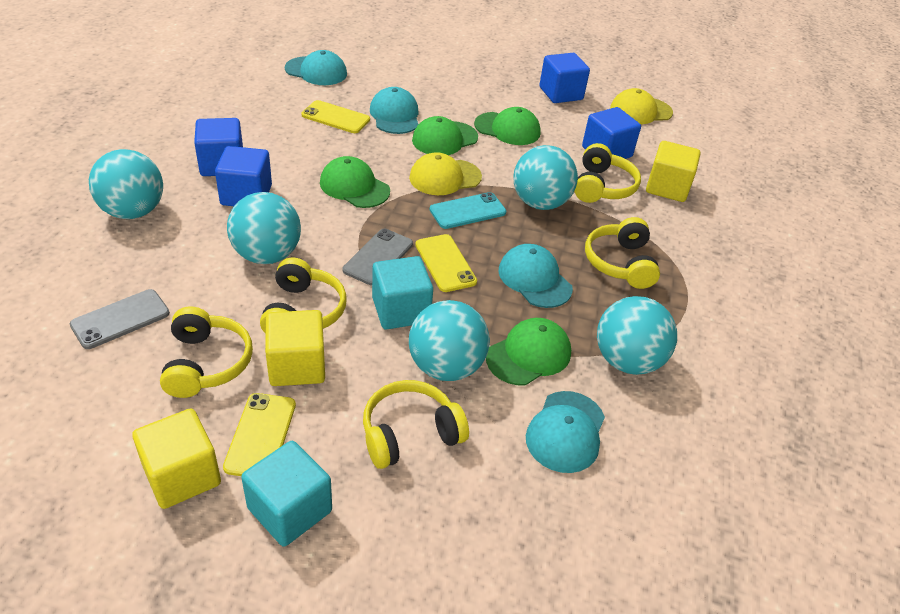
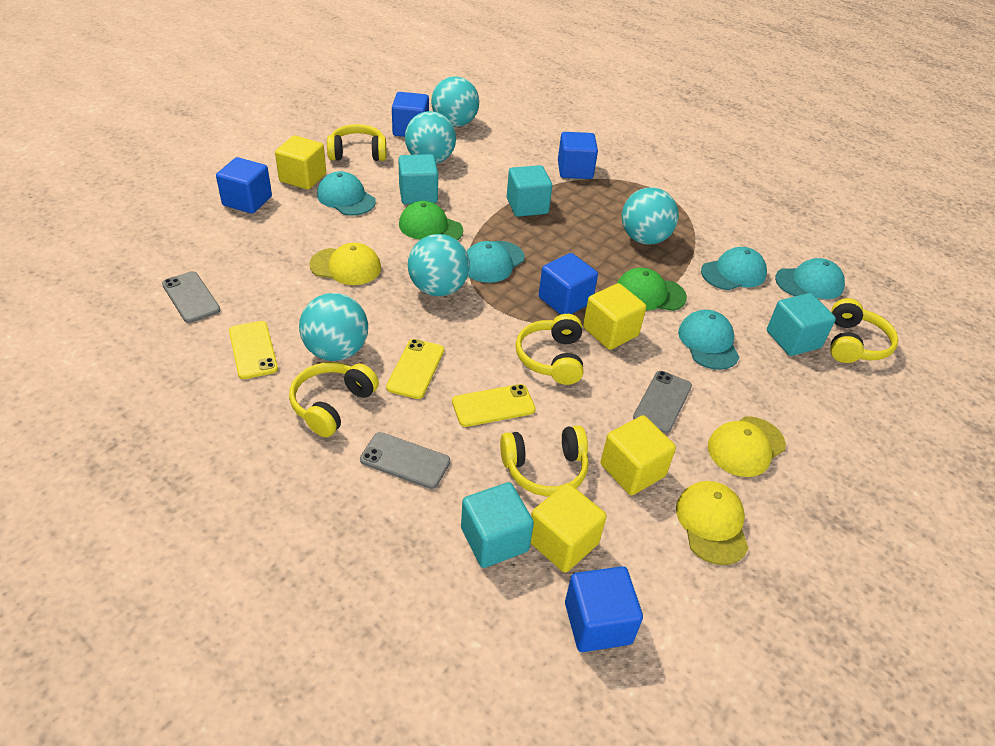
blue cube: [194,118,243,176] [215,146,272,206] [539,53,590,103] [582,107,641,159] = 4 -> [216,157,272,214] [392,92,429,137] [539,253,598,315] [558,132,598,179] [565,566,643,652] = 5
green cap: [320,156,390,208] [412,116,478,155] [474,107,541,145] [486,318,571,386] = 4 -> [399,201,463,240] [617,268,687,311] = 2
grey phone: [70,289,170,349] [343,229,413,286] = 2 -> [162,271,220,323] [360,432,450,489] [633,371,692,433] = 3
turquoise cap: [285,50,347,85] [370,87,418,134] [499,244,573,308] [526,391,605,473] = 4 -> [317,171,376,216] [467,241,525,283] [678,310,739,370] [701,247,767,290] [775,258,845,299] = 5
turquoise cube: [241,441,332,546] [372,256,433,330] = 2 -> [398,154,438,204] [461,482,534,568] [507,165,552,217] [767,293,836,356] = 4
turquoise phone: [430,192,506,229] = 1 -> none = 0
yellow cap: [409,152,482,195] [610,88,673,124] = 2 -> [309,243,381,285] [676,481,749,565] [708,417,786,477] = 3
yellow cube: [132,408,221,509] [265,310,325,386] [646,141,701,202] = 3 -> [275,136,326,190] [531,483,607,573] [583,283,646,350] [601,415,676,495] = 4

